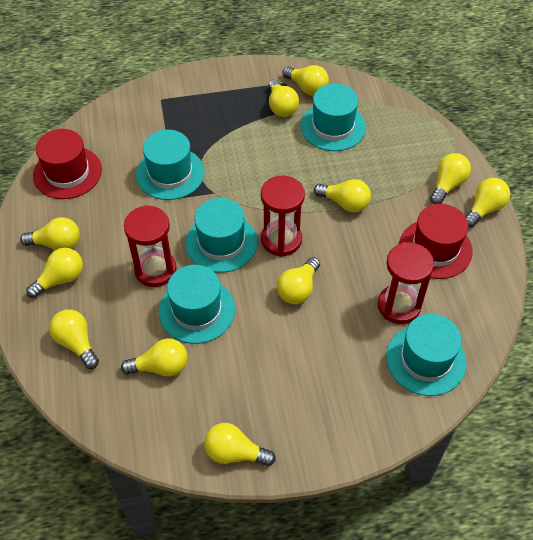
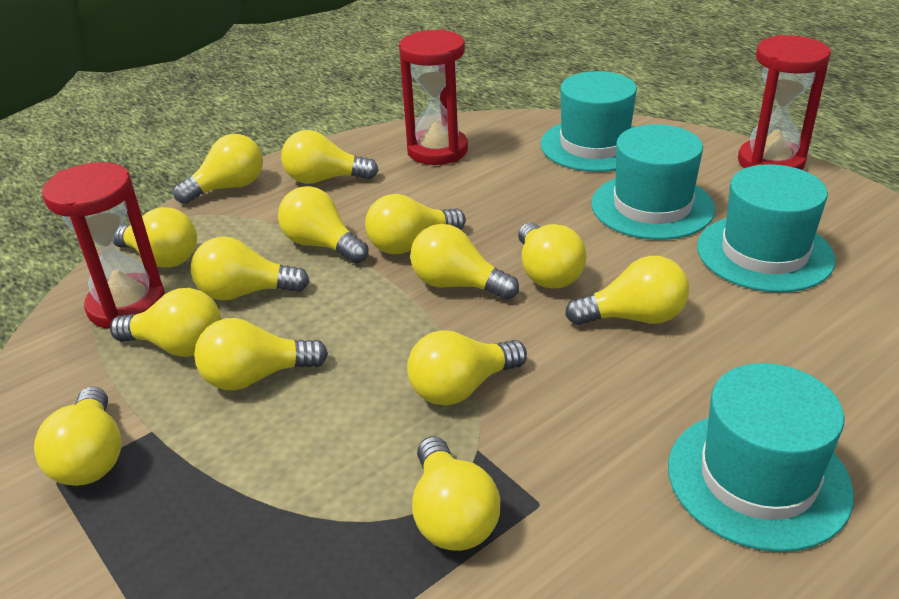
red hat: [33,129,102,199] [399,204,473,279] = 2 -> none = 0
turquoise hat: [136,130,205,200] [158,265,235,344] [185,198,258,273] [300,84,366,151] [386,314,466,396] = 5 -> [540,71,637,172] [591,124,715,240] [668,363,854,552] [697,164,835,293] = 4
yellow light bulb: [20,217,80,250] [26,248,83,298] [49,309,99,369] [121,338,188,377] [204,423,276,466] [269,79,299,117] [277,257,320,304] [282,65,329,96] [314,179,371,212] [430,153,471,204] [465,178,510,228] = 11 -> [34,387,122,486] [110,288,221,357] [113,207,197,267] [173,134,263,204] [191,236,310,300] [194,318,328,390] [278,186,369,263] [281,130,379,184] [365,194,466,254] [407,330,527,406] [410,224,519,300] [412,436,500,551] [518,223,586,289] [565,256,689,325] = 14

